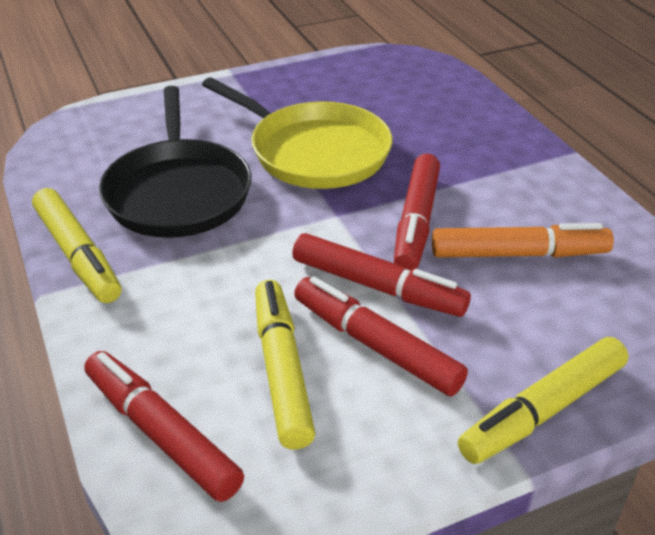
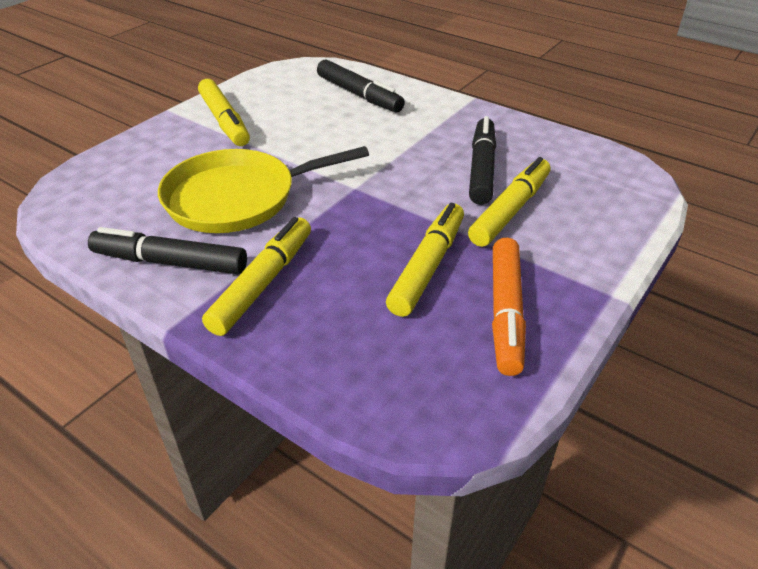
black marker: none = 0 -> [88,227,247,274] [317,59,405,112] [469,116,496,205] = 3
black pan: [99,86,252,238] = 1 -> none = 0
red marker: [84,351,244,502] [292,233,471,317] [294,276,468,396] [394,154,440,271] = 4 -> none = 0
yellow marker: [32,188,121,303] [255,280,316,450] [458,337,629,464] = 3 -> [198,79,250,146] [202,217,311,336] [386,203,464,317] [468,157,550,247] = 4

